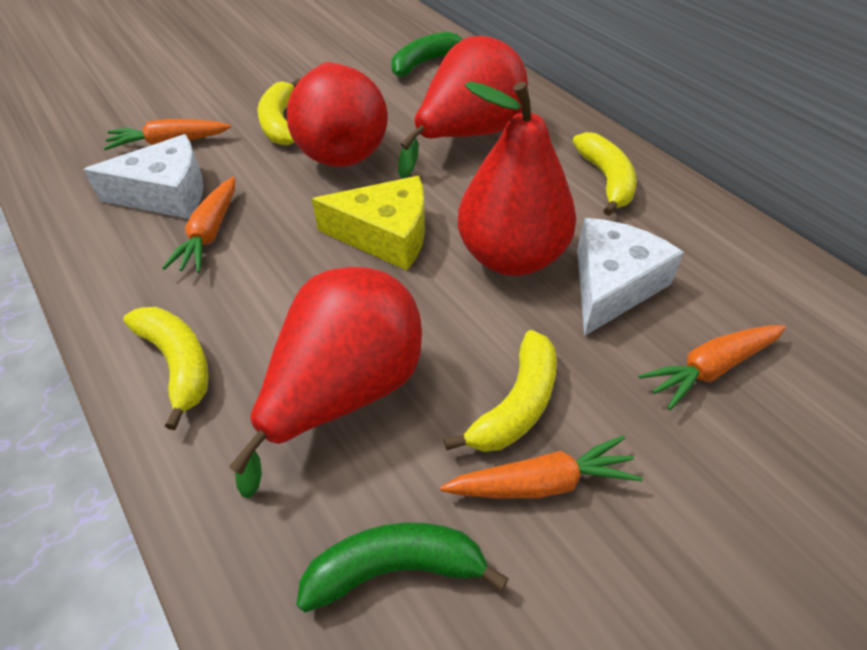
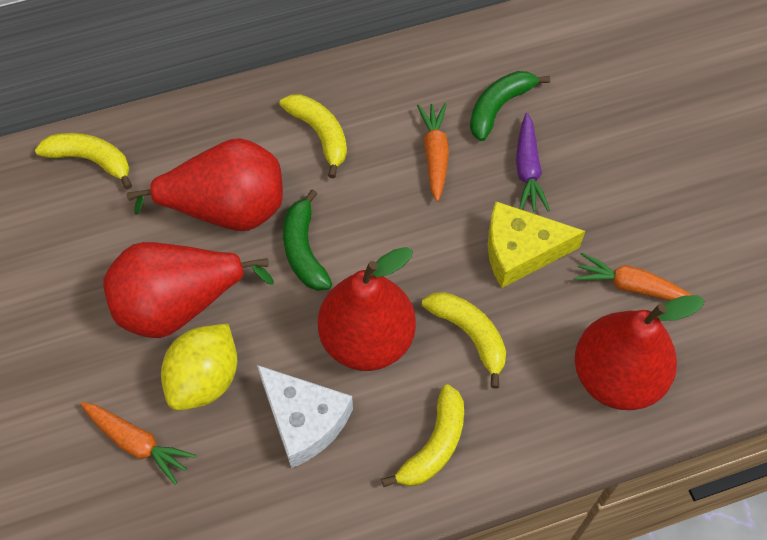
orange carrot: [104,119,231,150] [162,177,235,273] [440,435,643,498] [638,325,786,410] = 4 -> [80,402,196,485] [417,103,449,202] [574,252,692,300] = 3
purple carrot: none = 0 -> [516,113,550,212] = 1
white cheese: [83,134,204,219] [577,218,684,336] = 2 -> [257,365,353,468] = 1
yellow lemon: none = 0 -> [161,324,237,410] = 1

